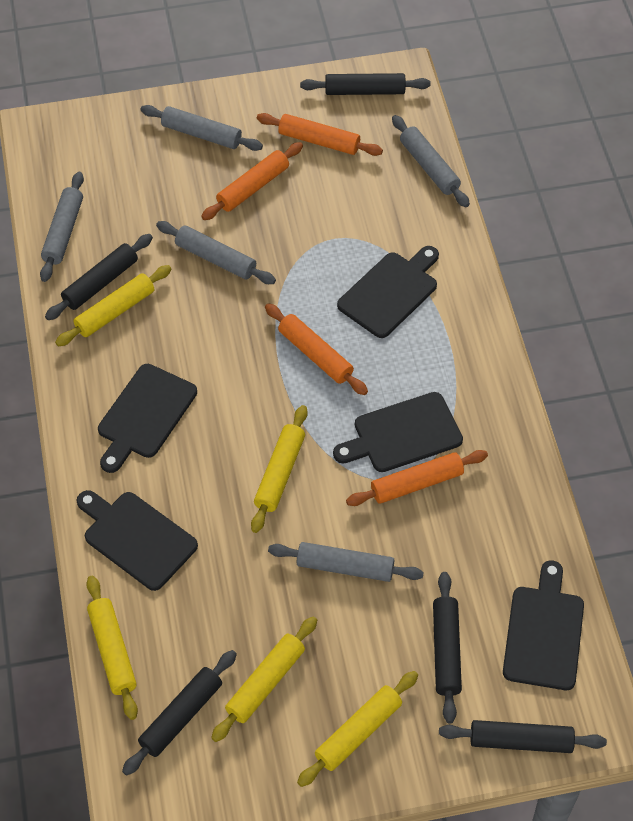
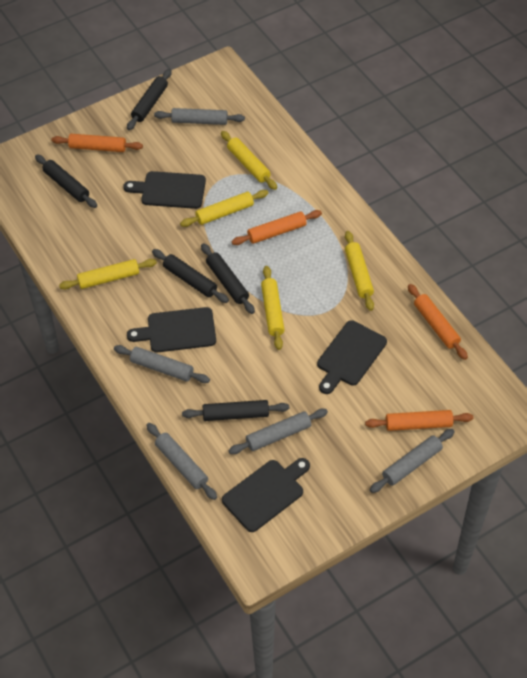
black cutting board: [77,490,198,591] [98,364,197,473] [333,392,463,472] [337,246,439,338] [503,560,584,690] = 5 -> [123,171,206,209] [127,307,216,352] [222,458,310,532] [317,320,387,394] = 4

